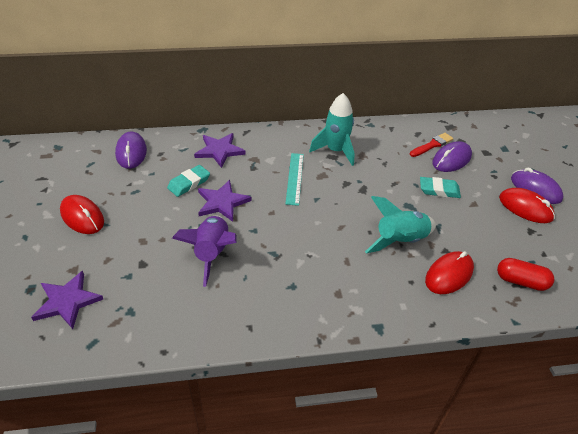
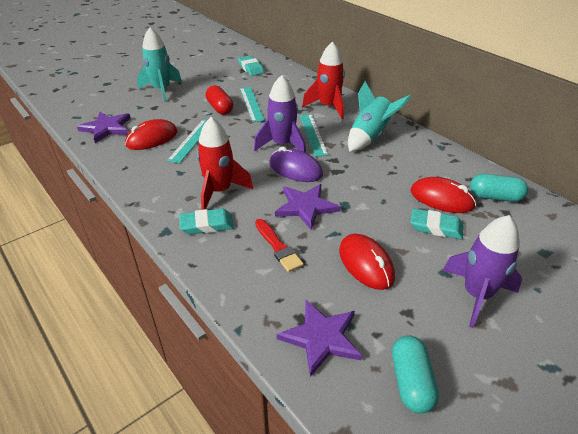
purple mouse: [115,131,147,169] [432,141,472,172] [511,168,563,204] = 3 -> [270,147,323,182] = 1
purple rocket: [172,216,237,287] = 1 -> [254,75,306,153] [443,215,522,328] = 2
red rocket: none = 0 -> [197,117,254,210] [302,41,345,119] = 2
turquoise capsule: none = 0 -> [392,335,439,414] [470,174,528,202] = 2
turquoise eraser: [167,165,210,197] [420,177,461,198] = 2 -> [179,209,234,235] [238,56,264,76] [410,209,464,239] = 3
turquoise ruler: [285,153,304,206] = 1 -> [167,120,207,163] [240,87,265,122] [300,114,328,157] = 3

